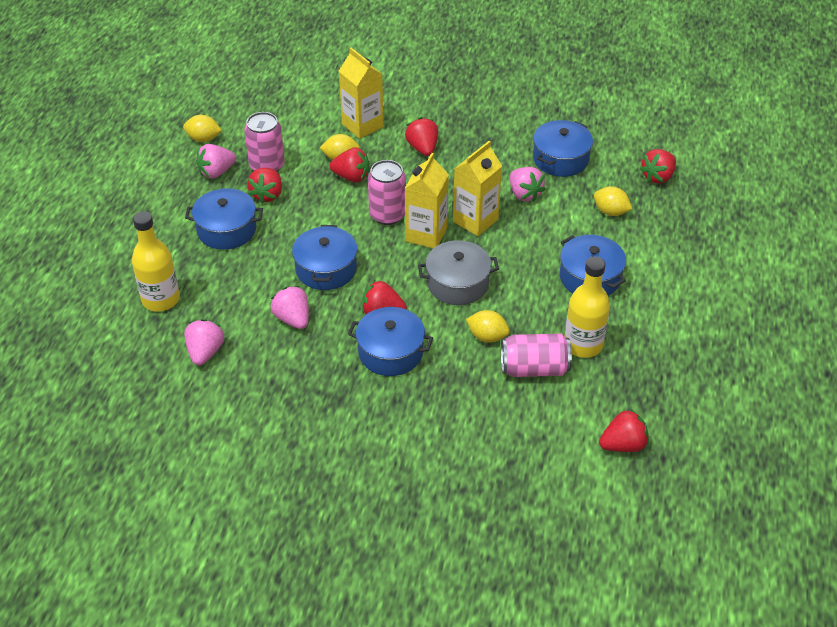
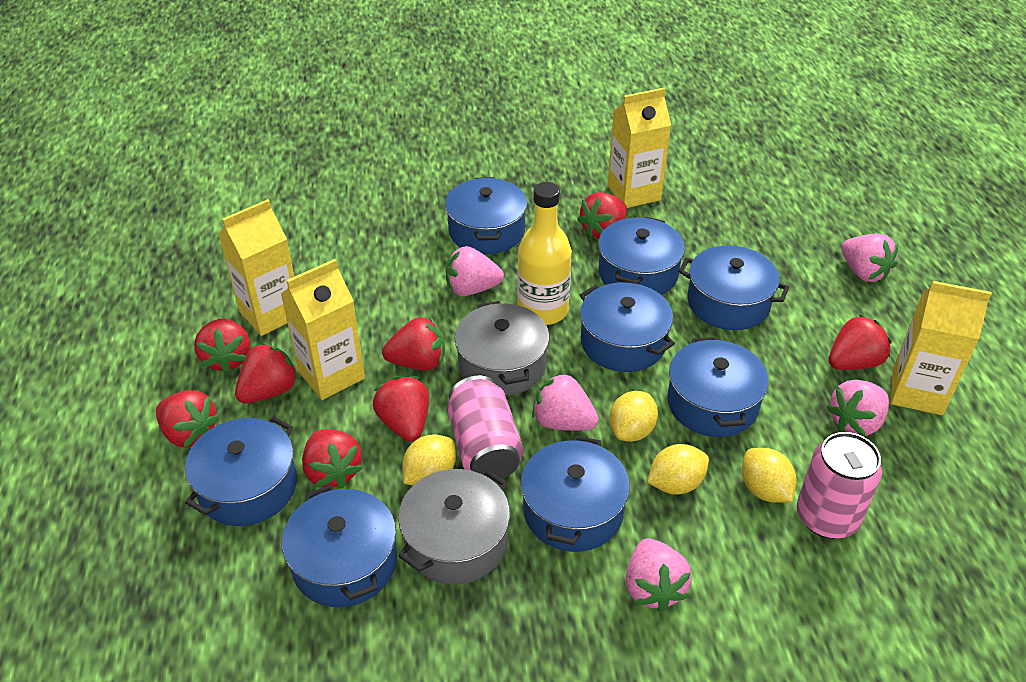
blue pot: [185,188,263,250] [292,225,357,290] [348,307,433,376] [533,120,593,177] [560,235,626,296] = 5 -> [185,416,297,526] [282,485,397,607] [445,177,527,254] [521,436,630,552] [580,282,675,372] [598,216,685,295] [667,337,769,437] [679,245,789,330] = 8
grey pot: [418,240,499,305] = 1 -> [398,469,510,584] [455,301,549,396] = 2
pink can: [244,112,285,172] [368,160,406,225] [501,333,572,377] = 3 -> [447,376,524,481] [797,432,882,539] = 2
pink strawberry: [184,319,224,365] [196,144,236,179] [270,286,309,329] [510,167,546,202] = 4 -> [445,246,504,296] [532,372,599,431] [626,538,692,612] [826,380,889,437] [841,234,898,282] = 5
red strawberry: [247,168,282,204] [330,147,369,182] [362,280,407,314] [405,117,438,156] [599,409,649,452] [640,149,676,183] = 6 -> [156,390,220,448] [194,319,250,374] [235,343,299,403] [302,429,363,489] [373,376,429,442] [382,316,445,370] [577,192,627,239] [829,315,892,370] = 8
yellow bottle: [132,211,180,312] [564,256,610,358] = 2 -> [517,182,572,325] = 1
yellow carton: [339,48,384,139] [405,153,449,248] [453,141,502,236] = 3 -> [218,199,294,336] [281,259,365,400] [608,88,671,208] [891,281,991,415] = 4

